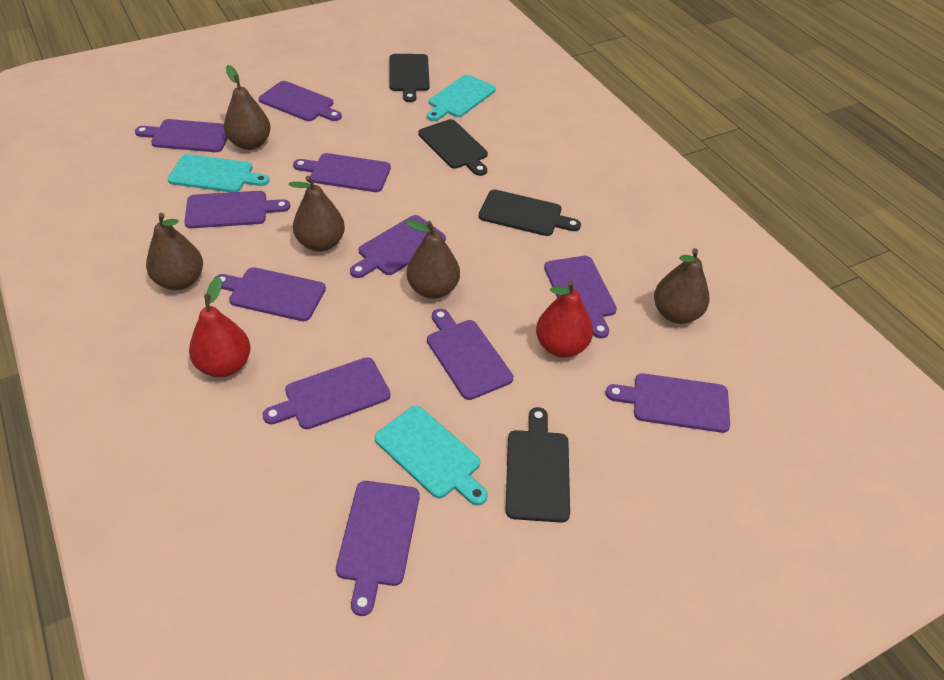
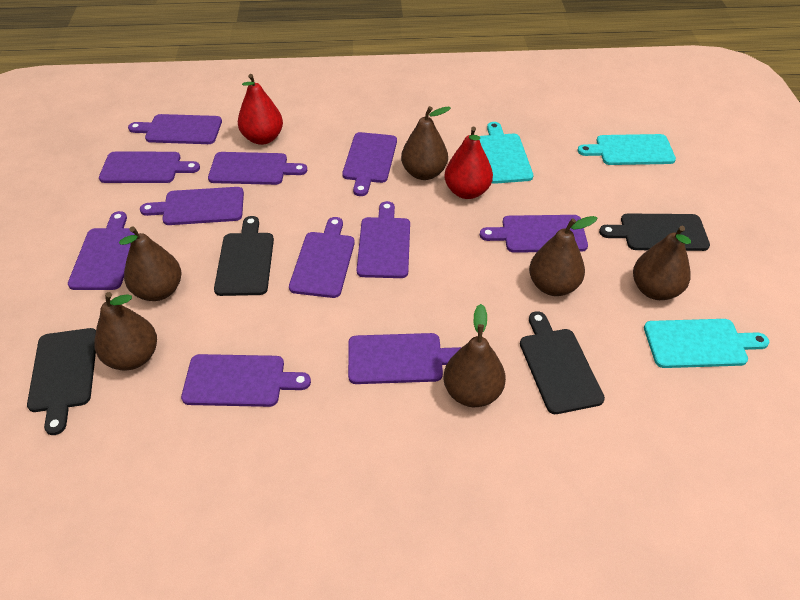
brown pear: [146,213,203,290] [224,65,271,150] [289,176,345,252] [406,220,460,299] [654,248,709,324] = 5 -> [95,292,157,370] [119,226,181,301] [401,106,451,180] [444,304,506,407] [529,216,597,296] [633,226,691,300] = 6

